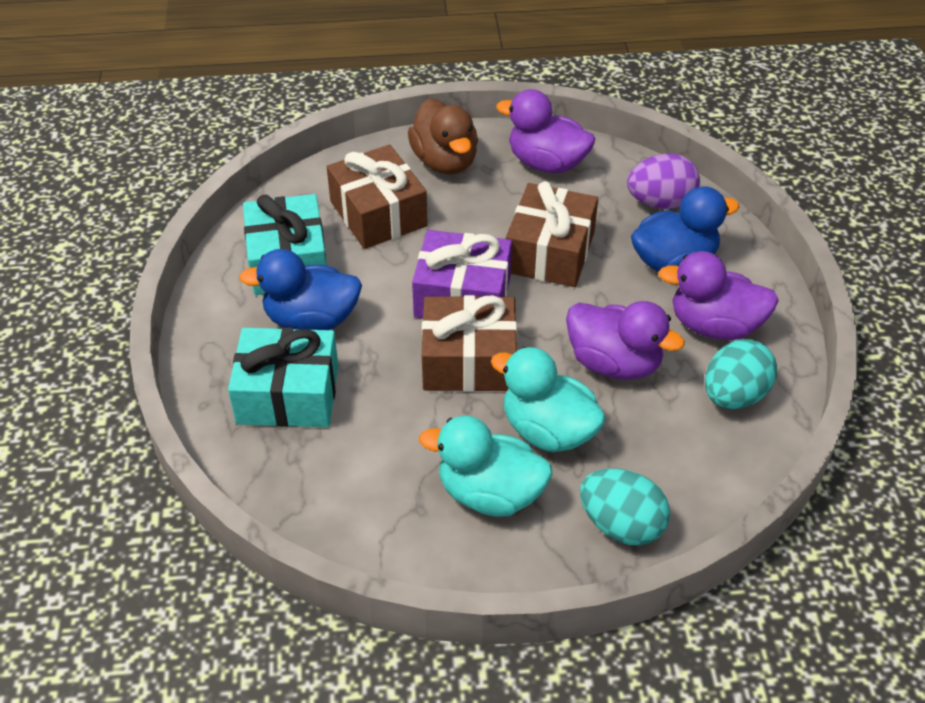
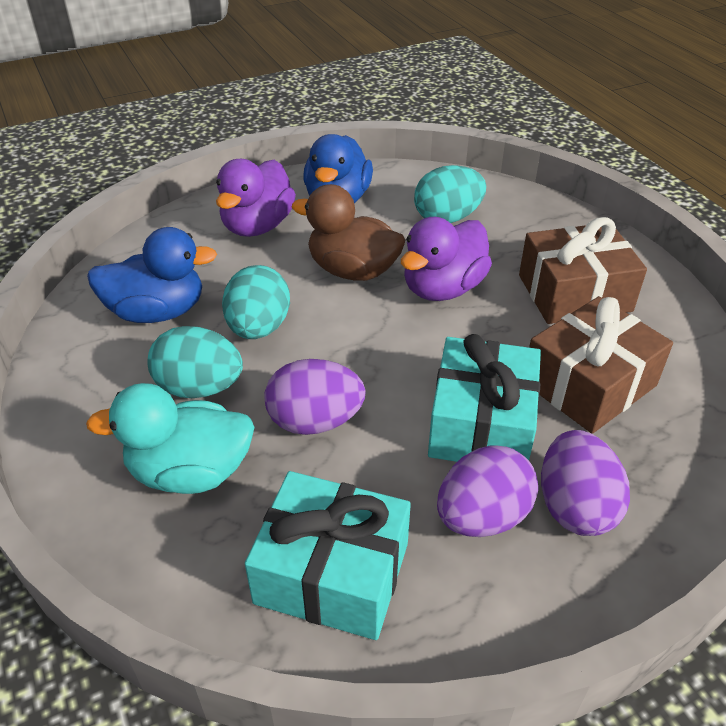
brown gift: [327,145,428,249] [422,295,517,392] [506,181,598,287] = 3 -> [519,217,647,324] [529,296,673,434] = 2
purple duck: [496,89,595,173] [566,301,685,380] [658,251,779,340] = 3 -> [216,159,296,237] [401,217,492,301] = 2
purple egg: [627,154,700,209] = 1 -> [264,359,366,435] [437,446,538,537] [541,430,630,536] = 3
purple gift: [412,230,512,318] = 1 -> none = 0
turquoise duck: [419,416,553,516] [491,347,606,452] = 2 -> [86,383,255,494] = 1
turquoise egg: [580,468,670,545] [705,339,777,409] = 2 -> [148,326,243,398] [222,265,290,339] [414,165,486,223] = 3

